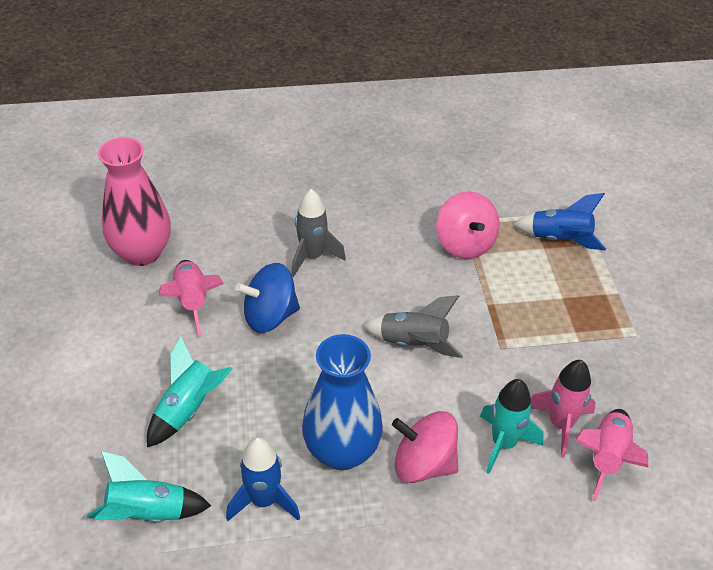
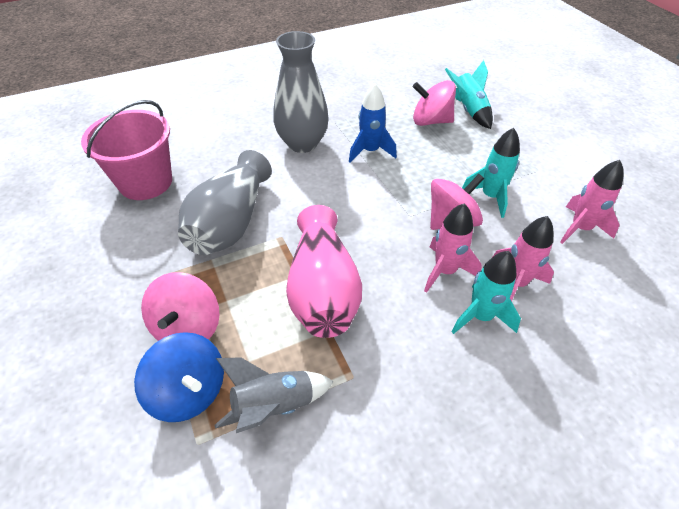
blue rocket: [226,437,300,521] [513,193,606,250] = 2 -> [349,83,397,163] = 1
blue vase: [302,334,383,470] = 1 -> none = 0
grey rocket: [291,189,346,277] [363,295,463,358] = 2 -> [214,357,334,433] = 1
grey vase: none = 0 -> [178,150,272,255] [273,31,329,153] = 2
pink bucket: none = 0 -> [81,100,172,200] = 1
pink spinning top: [392,411,458,483] [436,191,499,259] = 2 -> [141,272,220,341] [413,80,456,126] [430,174,484,230] = 3

